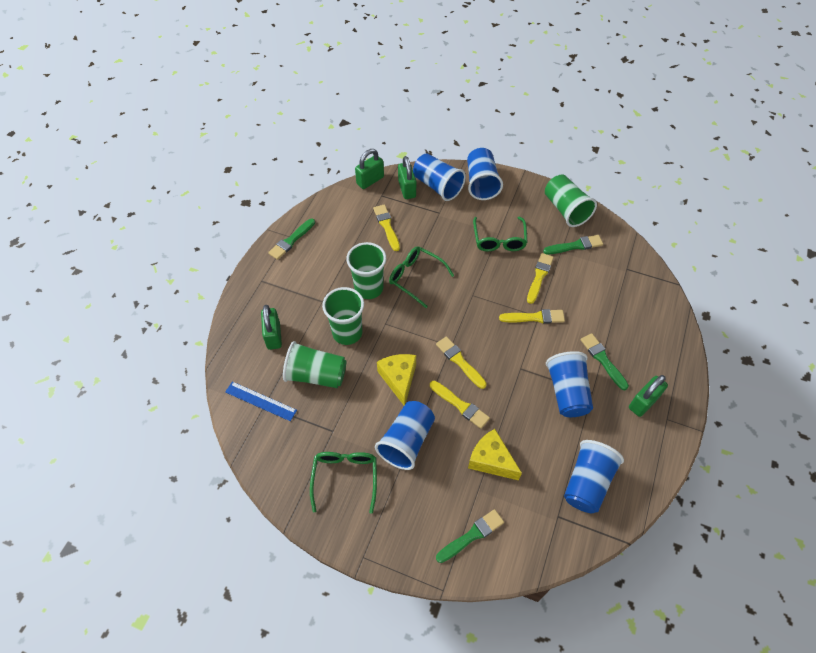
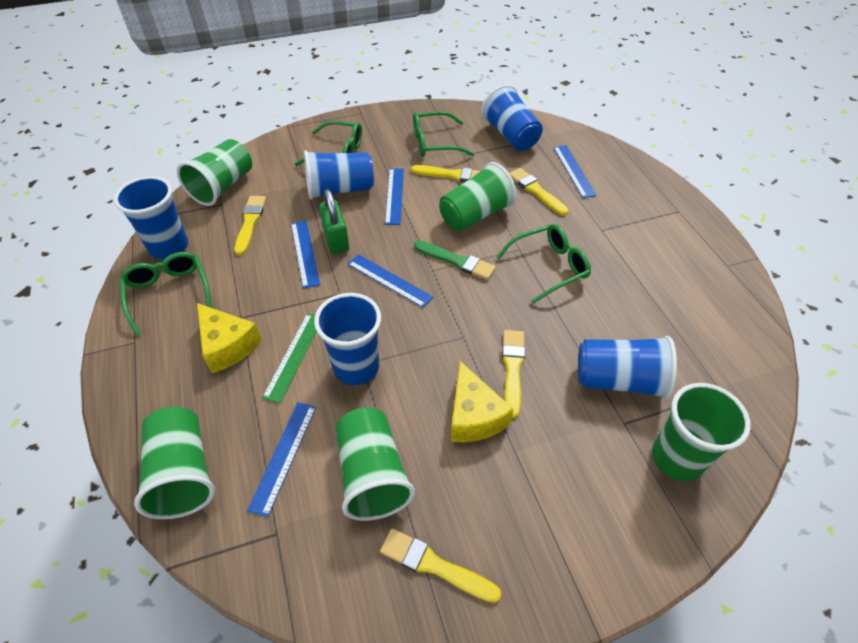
blue ruler: [225,382,297,421] = 1 -> [247,402,316,517] [291,221,320,289] [348,254,433,308] [385,168,404,225] [553,145,597,198] = 5
green brush: [268,218,315,260] [436,509,504,563] [543,235,603,254] [581,333,629,390] = 4 -> [414,241,496,280] = 1
green cup: [283,341,346,388] [322,287,364,345] [346,242,386,299] [545,175,597,227] = 4 -> [134,407,215,519] [177,139,252,206] [335,407,415,521] [439,162,517,231] [652,383,751,481] = 5
green glasses: [310,452,377,514] [389,246,454,308] [473,216,528,251] = 3 -> [120,252,212,336] [295,121,362,166] [413,111,475,157] [497,224,591,304] = 4
green padlock: [261,305,282,350] [355,149,384,189] [398,156,416,199] [629,375,668,417] = 4 -> [319,189,349,254] = 1
green ruler: none = 0 -> [262,313,317,403] = 1

